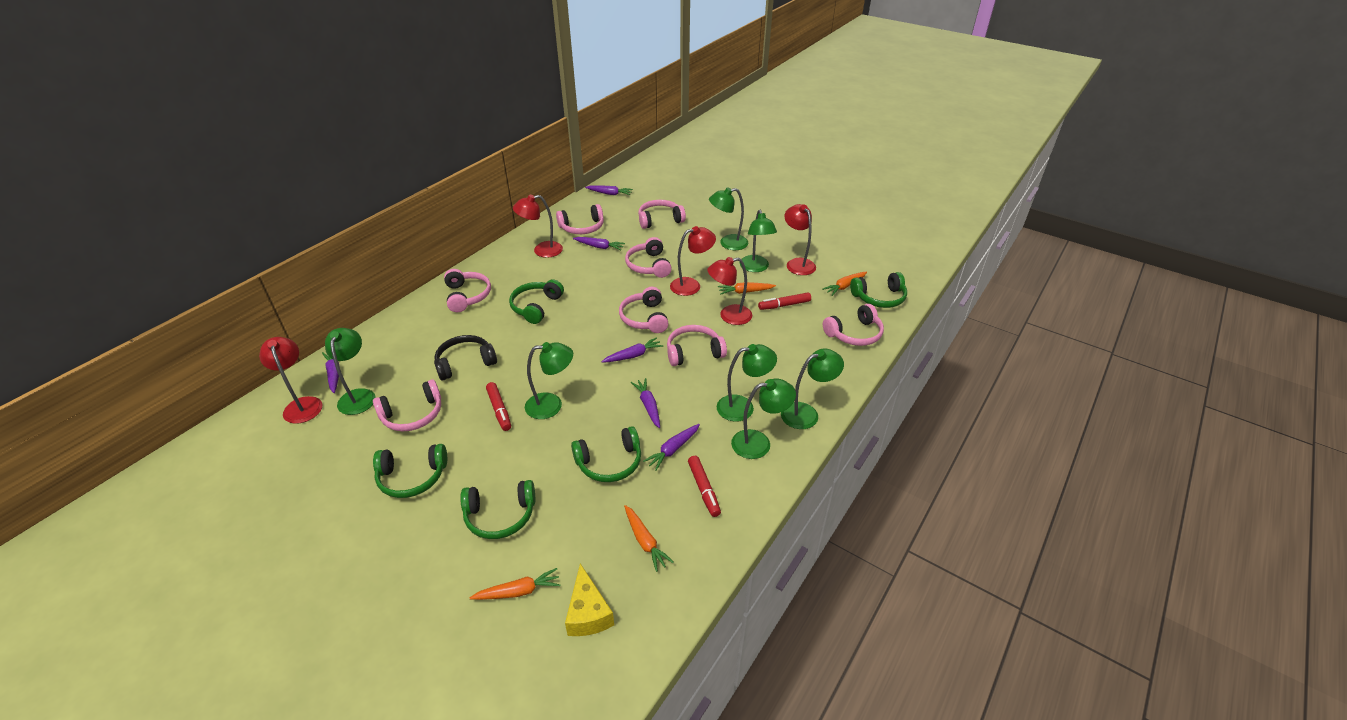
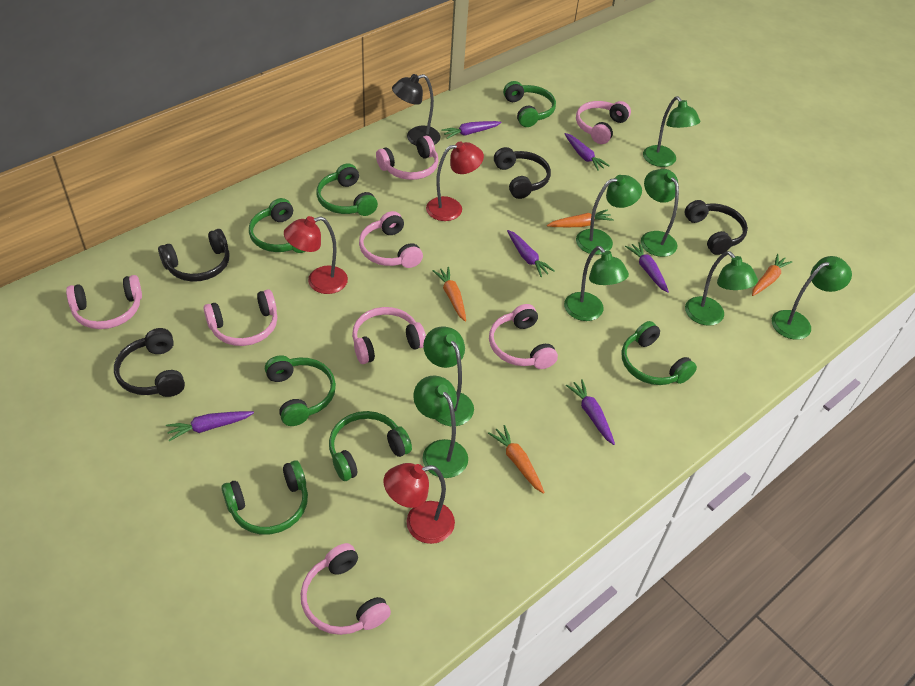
black headphones: [434,335,497,380] = 1 -> [114,328,185,397] [158,229,230,282] [494,147,551,199] [685,200,748,255] = 4
black lamp: none = 0 -> [392,74,440,145] = 1
green headphones: [373,444,447,498] [460,480,535,539] [509,279,564,324] [571,426,641,482] [850,272,907,308] = 5 -> [221,460,308,534] [249,198,306,253] [265,355,336,426] [316,163,378,216] [329,411,412,481] [503,81,556,127] [621,321,697,385] = 7
green lamp: [325,328,376,415] [525,342,573,419] [709,187,748,250] [717,344,777,422] [731,378,796,459] [740,210,777,272] [781,348,844,429] = 7 -> [413,375,468,478] [423,327,474,426] [564,246,629,321] [576,175,642,255] [641,169,679,257] [643,96,700,167] [685,251,758,326] [772,256,852,340] = 8
red lamp: [259,337,322,424] [513,195,563,258] [670,226,716,296] [707,257,752,325] [784,204,816,275] = 5 -> [284,216,348,294] [383,463,455,544] [426,142,484,221] = 3
red marker: [486,382,511,431] [688,456,721,517] [758,293,811,310] = 3 -> none = 0
yellow cheese: [565,564,614,636] = 1 -> none = 0

